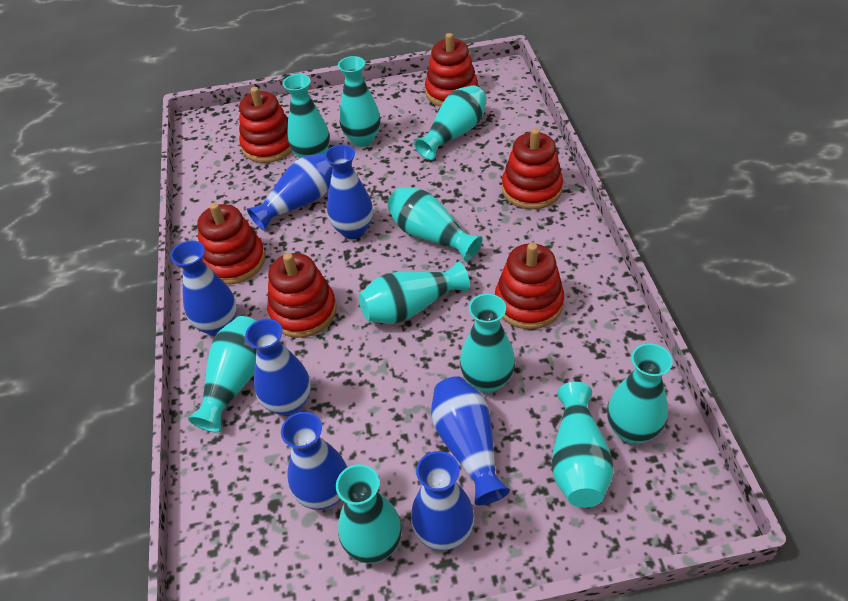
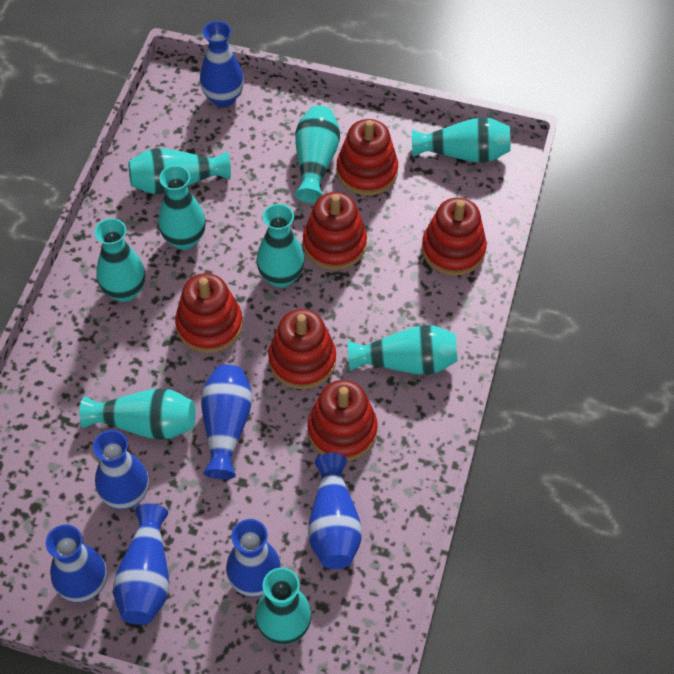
turquoise vase: [188,316,257,433] [283,74,330,158] [336,464,402,564] [338,56,381,147] [359,262,470,324] [387,187,483,262] [414,85,487,160] [460,293,515,393] [551,382,613,508] [607,343,673,444] = 10 -> [79,388,195,440] [95,218,145,302] [128,148,231,194] [158,165,206,250] [255,567,312,645] [256,204,305,288] [295,106,340,203] [348,325,458,375] [412,117,510,163] = 9

